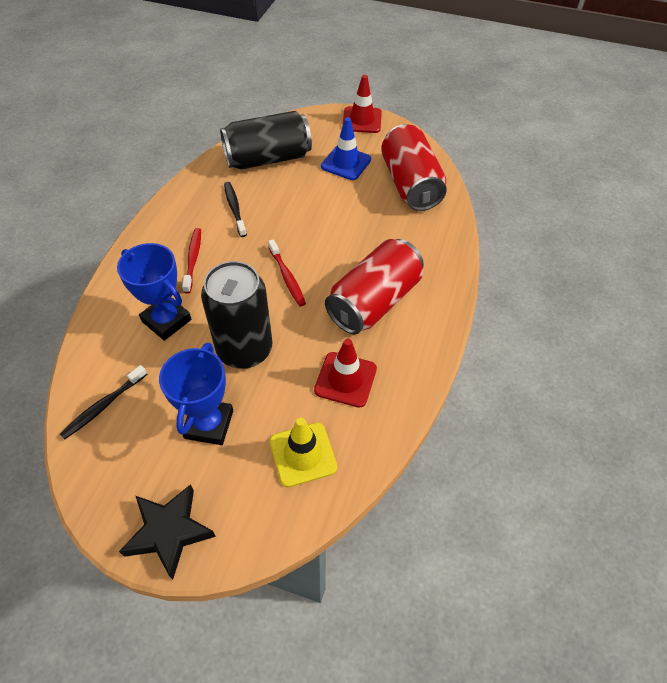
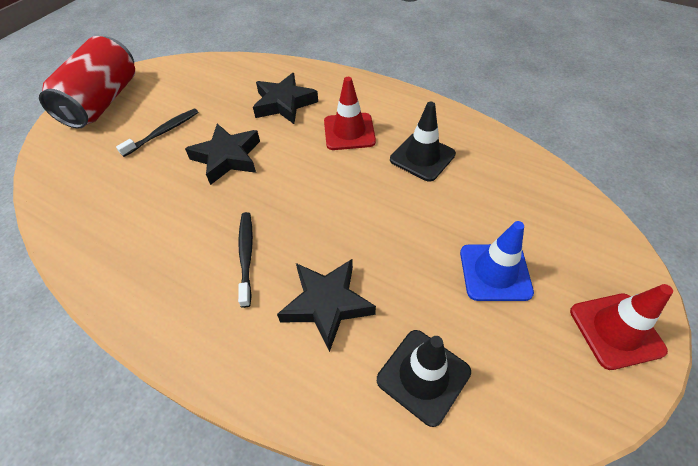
black can: [201,261,272,369] [220,111,312,170] = 2 -> none = 0
black star: [119,484,216,580] = 1 -> [185,124,260,185] [253,73,318,124] [277,259,376,352] = 3
black traffic cone: none = 0 -> [377,330,471,427] [390,102,456,182] = 2
blue trophy: [117,243,191,341] [159,343,233,445] = 2 -> none = 0
red can: [325,239,424,334] [381,124,447,211] = 2 -> [39,36,135,128] = 1
red toothbrush: [182,228,201,293] [268,239,306,306] = 2 -> none = 0
yellow traffic cone: [270,418,337,487] = 1 -> none = 0

